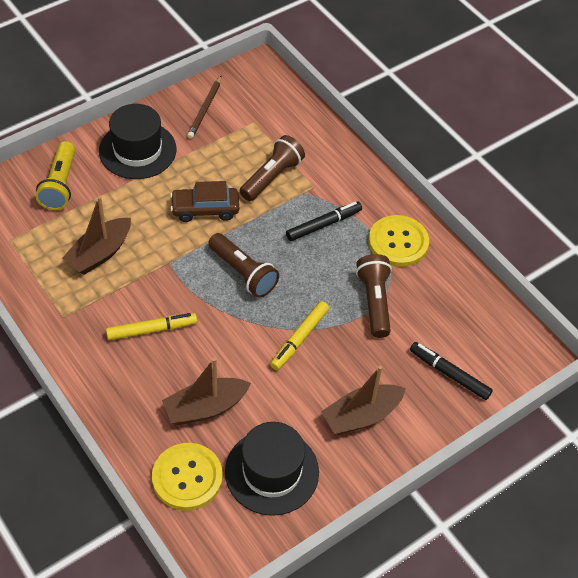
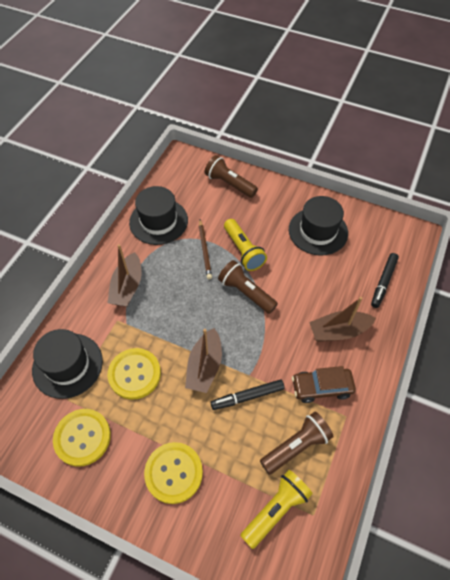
black hat: [99,104,176,179] [225,422,319,516] = 2 -> [32,329,103,399] [129,186,188,245] [289,196,348,256] = 3
yellow button: [152,443,223,511] [369,215,429,267] = 2 -> [53,409,111,467] [108,348,161,400] [144,442,203,504] = 3
yellow flashlight: [36,141,75,210] = 1 -> [224,219,267,271] [240,470,313,549] = 2
yellow marker: [106,313,197,340] [270,301,329,370] = 2 -> none = 0

